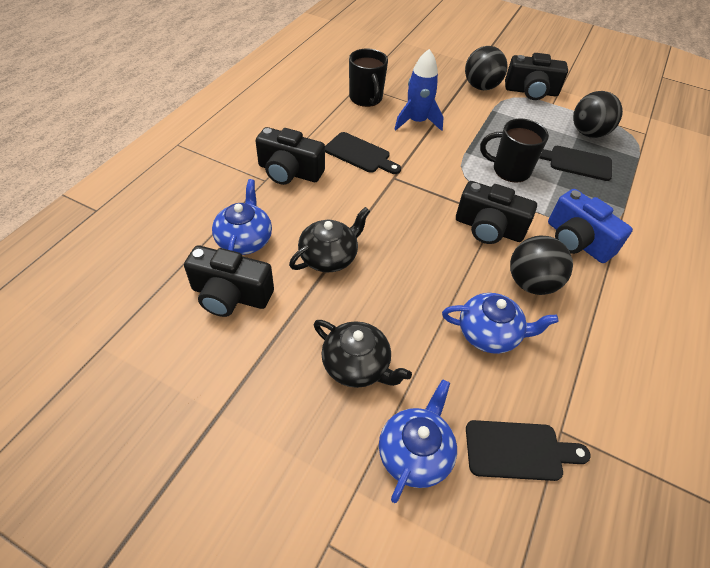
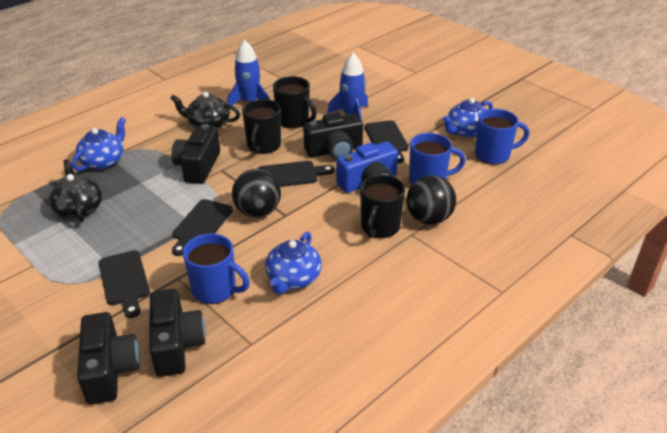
black ball: [465,46,508,90] [510,236,573,295] [573,91,623,138] = 3 -> [232,169,281,218] [406,175,456,225] = 2
black cutting board: [325,132,401,174] [466,420,591,481] [539,146,612,181] = 3 -> [99,250,150,318] [172,199,233,256] [257,161,334,187] [365,120,409,163] = 4
black mug: [349,48,388,107] [480,119,549,183] = 2 -> [242,99,281,154] [273,76,317,129] [360,175,405,238] = 3
blue mug: none = 0 -> [183,233,250,304] [409,133,466,185] [475,109,529,165] = 3
blue rocket: [395,49,443,131] = 1 -> [227,40,269,106] [327,53,368,120] = 2

